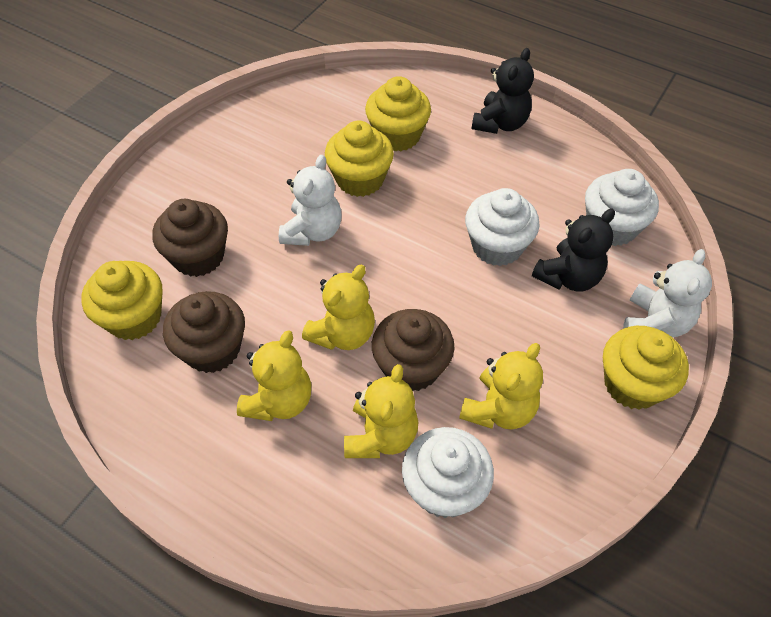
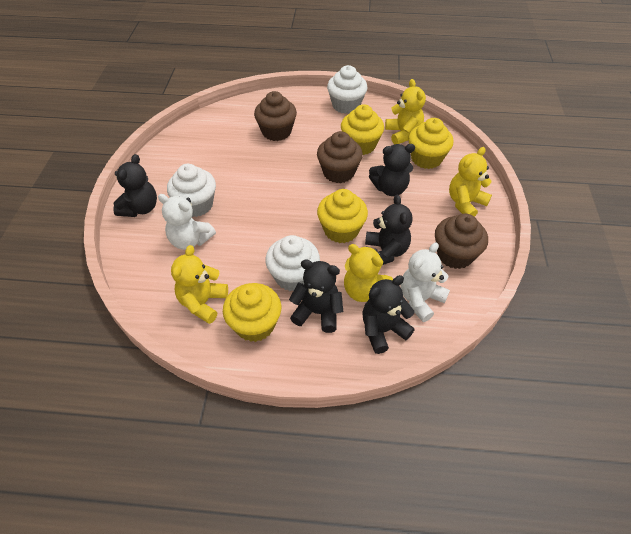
black teddy bear: [472,48,534,134] [532,209,615,291] = 2 -> [113,154,157,217] [289,259,343,333] [362,275,415,354] [365,195,412,265] [369,144,415,196] = 5

